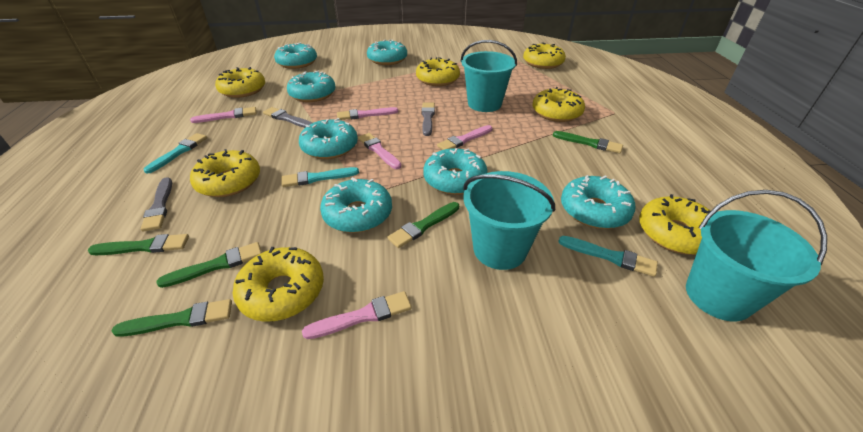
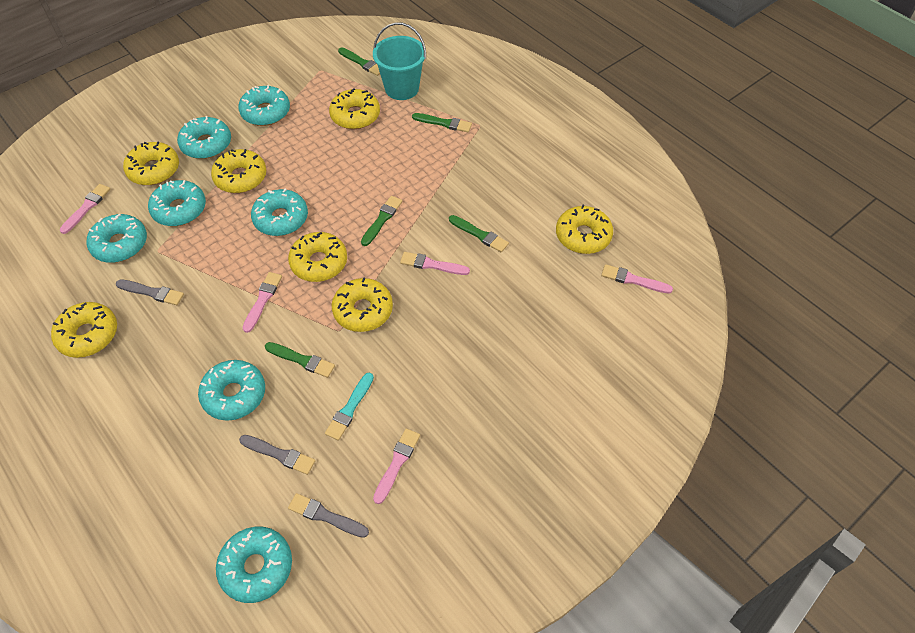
turquoise brush: [144,133,207,174] [282,167,359,187] [558,236,658,277] = 3 -> [325,372,374,441] = 1
turquoise bucket: [461,40,517,112] [463,171,555,270] [686,190,827,322] = 3 -> [373,22,426,100] = 1

